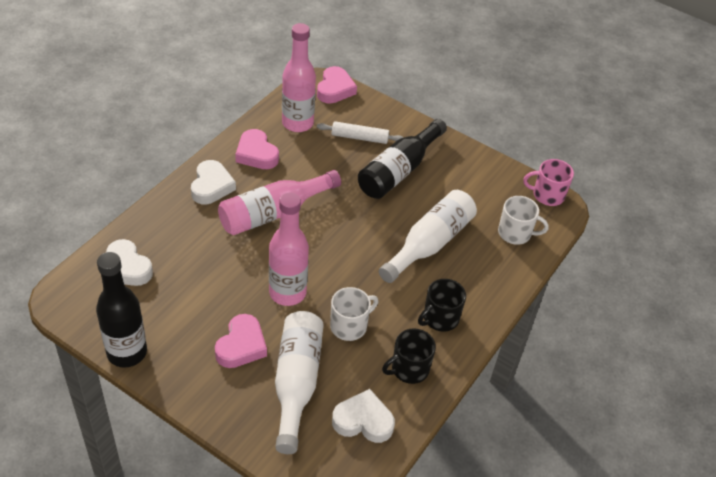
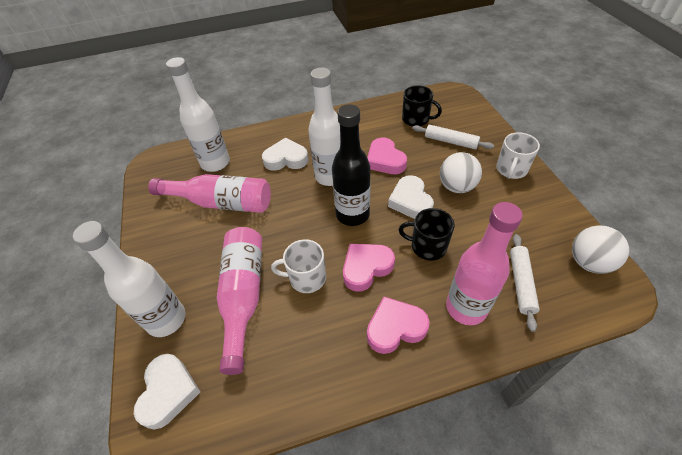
black bottle: [96,252,147,368] [358,119,447,199] = 2 -> [332,104,370,226] = 1
pink mug: [523,159,574,206] = 1 -> none = 0
white ball: none = 0 -> [440,152,482,193] [572,226,629,274] = 2
white bottle: [275,311,324,454] [379,190,477,283] = 2 -> [73,221,186,337] [166,57,230,172] [308,67,340,186] = 3
white rolling pin: [317,121,404,144] = 1 -> [412,125,494,149] [510,234,540,332] = 2

